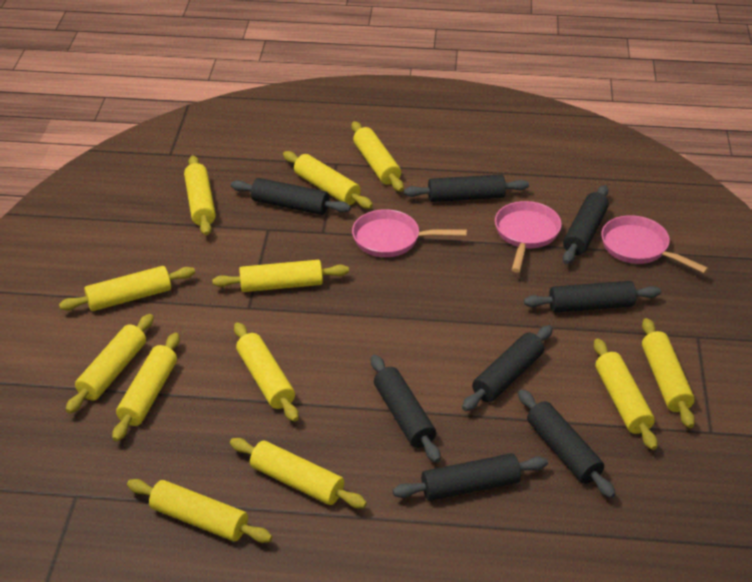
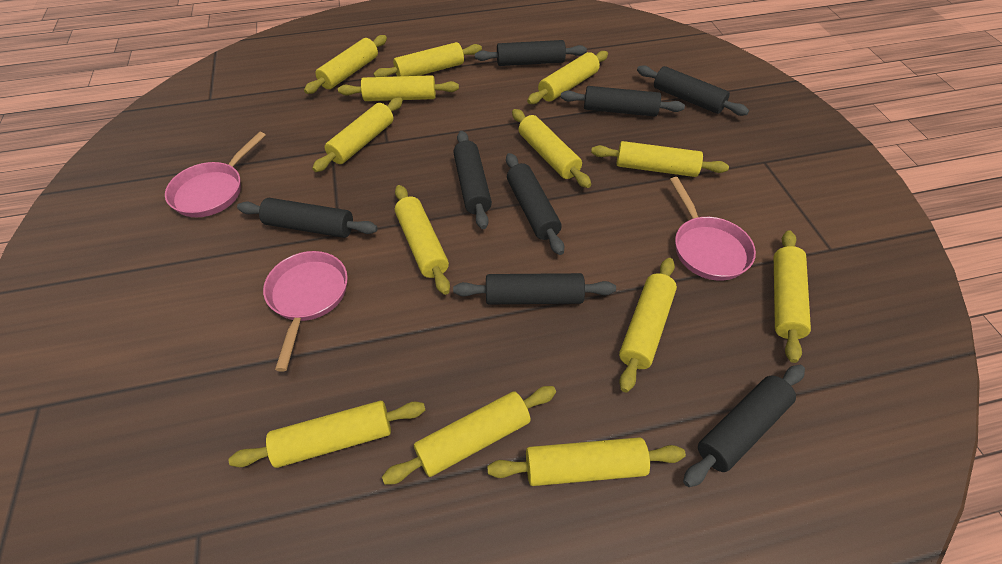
yellow rolling pin: [59,266,195,311] [66,314,154,414] [112,332,180,442] [127,479,272,543] [184,155,216,236] [212,260,349,292] [230,438,367,509] [234,322,299,422] [283,151,373,209] [351,121,404,192] [594,339,658,450] [642,318,695,428] = 12 -> [228,401,425,468] [304,35,387,94] [312,97,403,172] [338,75,459,101] [373,42,482,77] [382,386,556,485] [395,185,450,295] [487,437,686,486] [512,109,591,188] [527,51,608,104] [591,141,729,177] [619,258,677,392] [774,230,811,363] = 13

